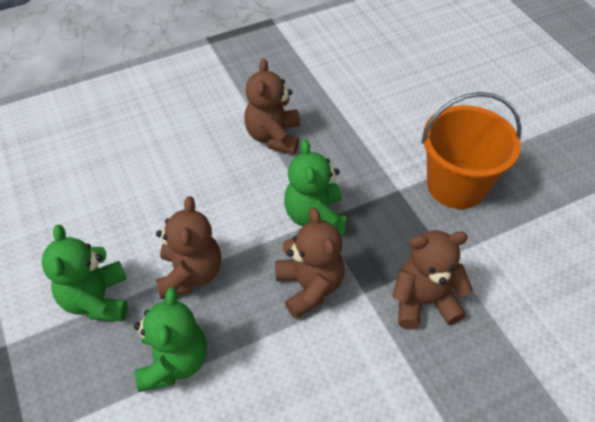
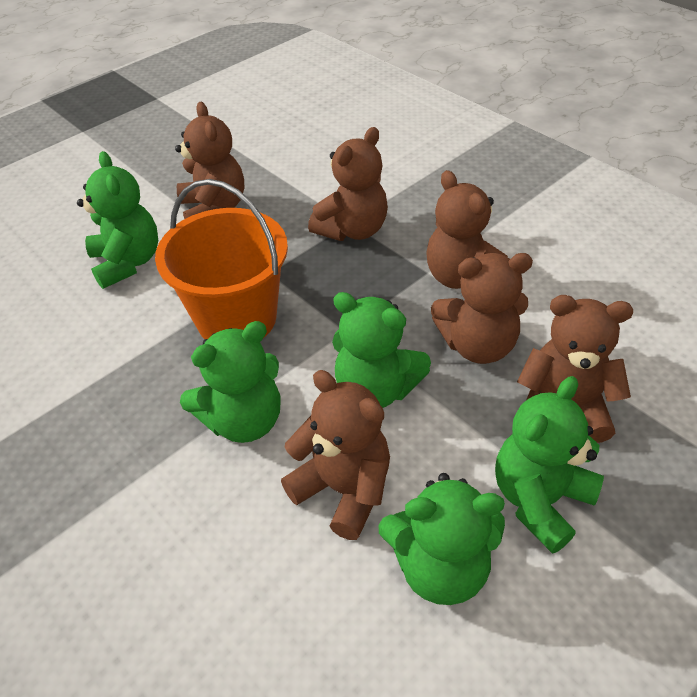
brown teddy bear: [156,196,221,299] [244,59,300,154] [275,207,344,319] [393,230,473,330] = 4 -> [175,102,244,219] [281,370,390,540] [308,127,388,241] [426,170,508,289] [431,253,533,364] [517,295,633,443] = 6
green teddy bear: [41,225,128,321] [134,287,207,392] [284,139,346,235] = 3 -> [77,151,158,289] [180,321,280,443] [332,292,431,408] [378,473,505,605] [495,376,604,554] = 5

